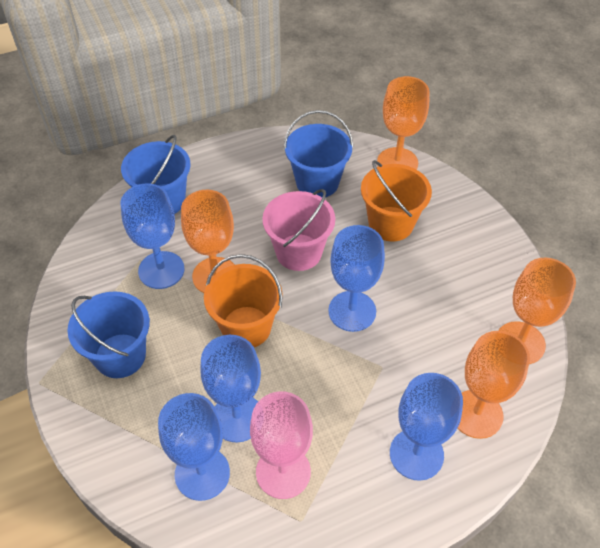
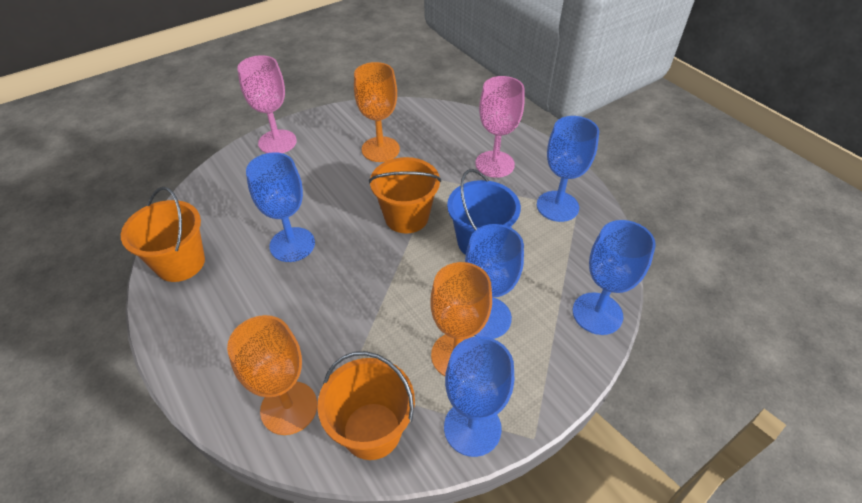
blue bucket: [67,291,150,378] [121,135,191,214] [284,110,353,197] = 3 -> [447,169,521,255] = 1
orange bucket: [204,254,283,347] [361,160,432,242] = 2 -> [121,187,205,282] [317,351,415,460] [369,157,441,234] = 3
orange goblet: [181,190,235,293] [377,76,429,170] [457,331,530,439] [498,258,576,364] = 4 -> [227,315,317,435] [354,62,400,162] [430,262,492,376] = 3
pink bucket: [262,189,335,271] = 1 -> none = 0
pink goblet: [250,391,313,499] = 1 -> [237,55,297,153] [475,76,524,178] = 2

